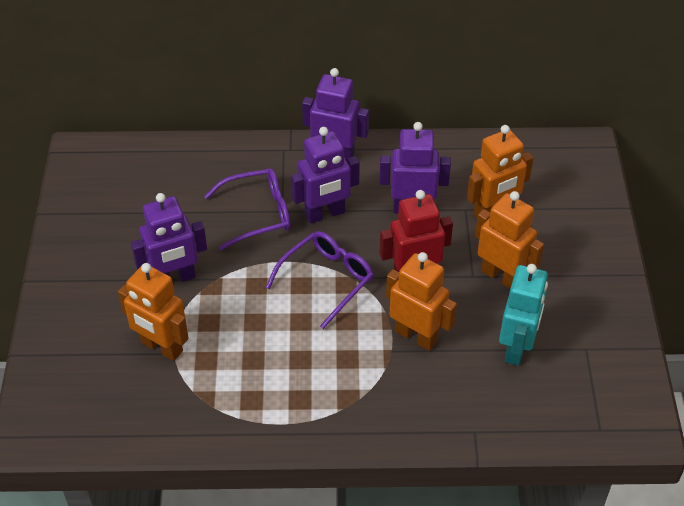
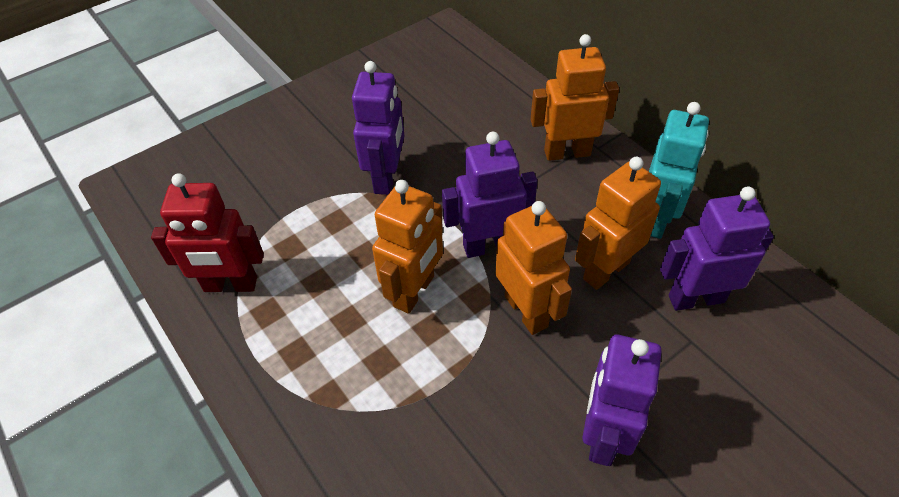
purple glasses: [204,168,291,250] [266,231,373,329] = 2 -> none = 0

